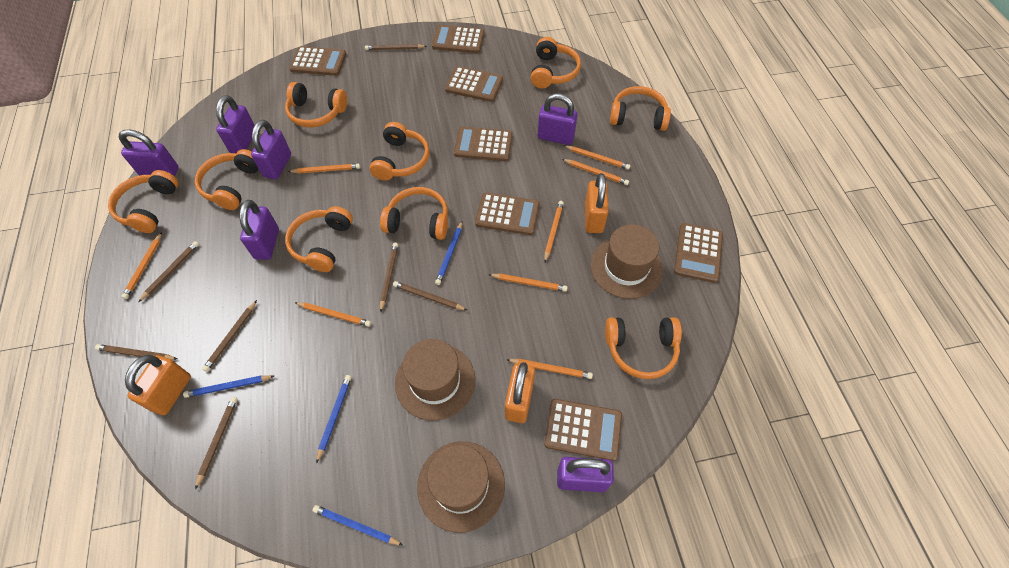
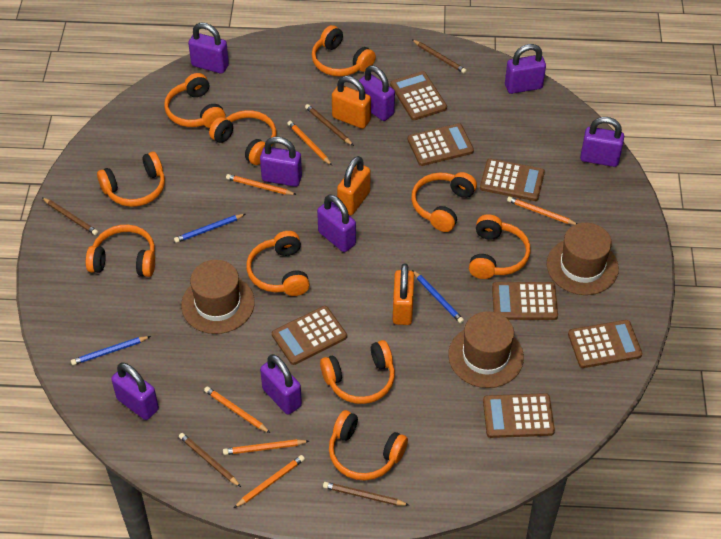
blue pencil: [183,375,274,398] [313,505,403,545] [316,375,351,464] [435,221,462,285] = 4 -> [71,336,151,365] [174,214,245,243] [412,270,464,323] = 3
brown pencil: [95,344,177,360] [138,241,199,302] [195,397,238,490] [202,300,257,372] [365,44,427,50] [380,243,398,313] [393,281,467,310] = 7 -> [42,198,98,235] [179,433,241,487] [305,104,354,146] [323,482,409,506] [412,40,467,74] = 5
orange headphones: [108,170,178,233] [195,149,258,210] [285,82,347,127] [285,206,353,272] [369,122,430,180] [380,187,448,240] [530,37,581,88] [605,317,682,379] [610,86,671,131] = 9 -> [86,225,155,277] [97,152,165,207] [164,73,226,128] [209,110,277,165] [246,231,310,296] [312,25,376,76] [320,340,395,404] [329,410,408,480] [411,172,477,232] [469,214,531,279] = 10
orange pencil: [121,232,162,299] [288,164,360,173] [294,302,371,327] [488,274,568,292] [506,359,593,379] [544,201,564,262] [562,159,629,185] [564,146,630,170] = 8 -> [204,386,270,433] [223,439,309,455] [226,174,297,195] [234,455,305,508] [287,121,332,166] [507,197,577,225] = 6
purple padlock: [119,129,179,176] [216,95,254,153] [240,200,279,260] [251,120,291,179] [538,93,578,145] [557,457,614,492] = 6 -> [111,362,159,420] [188,22,229,74] [260,137,302,187] [260,354,302,415] [317,194,356,252] [359,65,395,121] [505,44,546,94] [580,117,624,167] = 8

